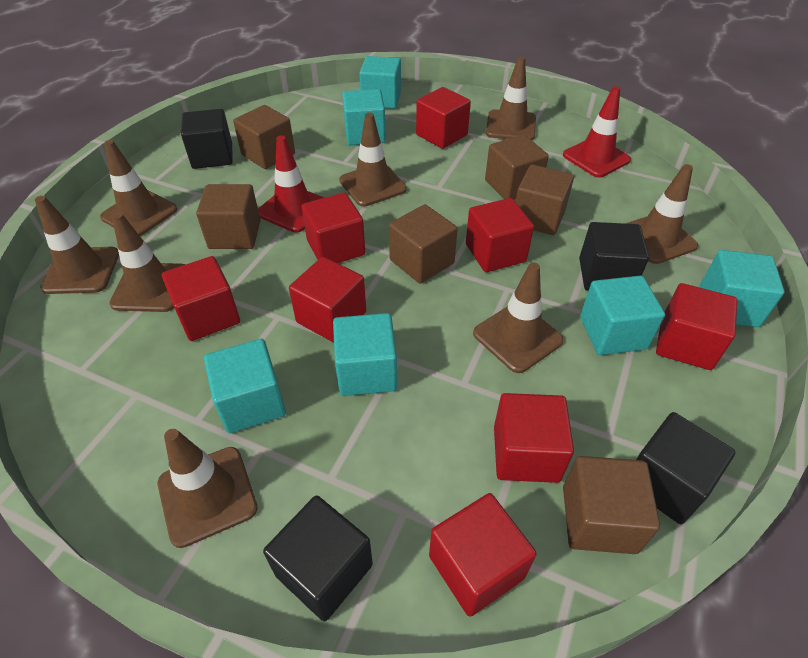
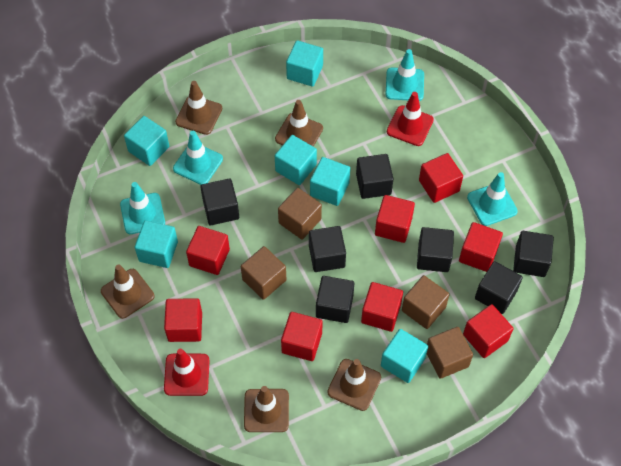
black cube: [181,109,233,169] [263,495,373,621] [579,222,649,291] [636,412,735,524] = 4 -> [200,178,239,225] [309,226,346,272] [316,276,354,323] [356,154,393,199] [417,227,454,272] [475,261,523,314] [513,231,554,277] = 7
brown cube: [196,184,260,249] [233,105,295,169] [389,204,458,284] [485,135,549,200] [515,165,574,235] [563,456,660,554] = 6 -> [241,246,287,300] [278,188,322,240] [402,275,450,329] [427,327,473,379] = 4
brown traffic cone: [35,196,119,294] [100,140,177,236] [109,212,185,312] [158,429,258,548] [339,112,407,207] [473,262,564,373] [486,56,536,140] [625,164,698,264] = 8 -> [101,265,155,319] [175,81,223,135] [244,386,289,432] [275,100,323,147] [327,359,381,411] = 5
turquoise traffic cone: none = 0 -> [120,182,165,234] [173,131,223,185] [385,49,424,101] [467,172,518,226] = 4

